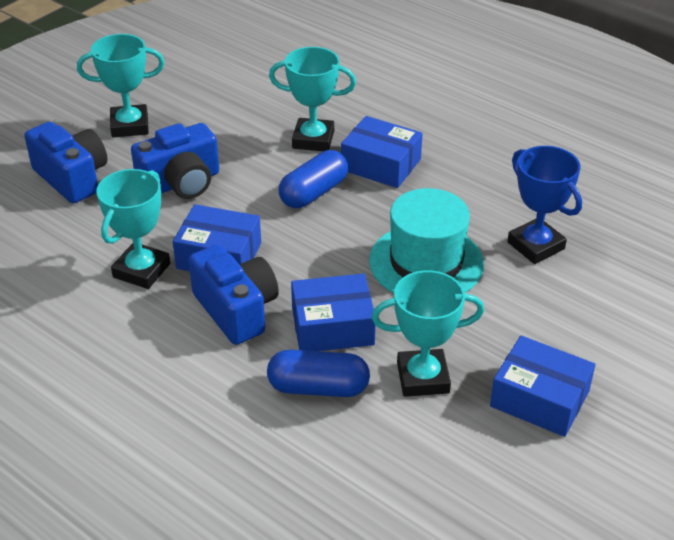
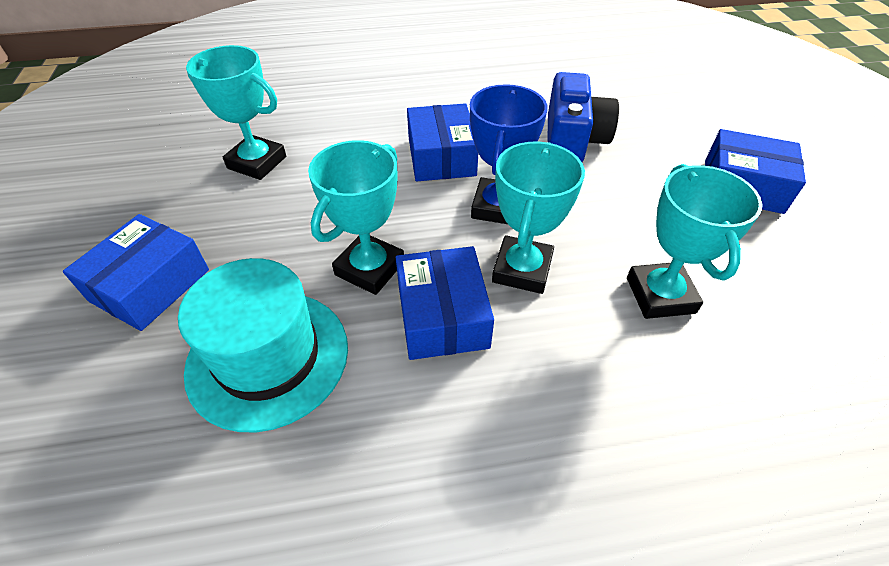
blue camera: [24,122,108,203] [131,123,219,199] [188,244,279,345] = 3 -> [547,72,619,162] = 1
blue capsule: [267,350,370,397] [279,150,348,208] = 2 -> none = 0

